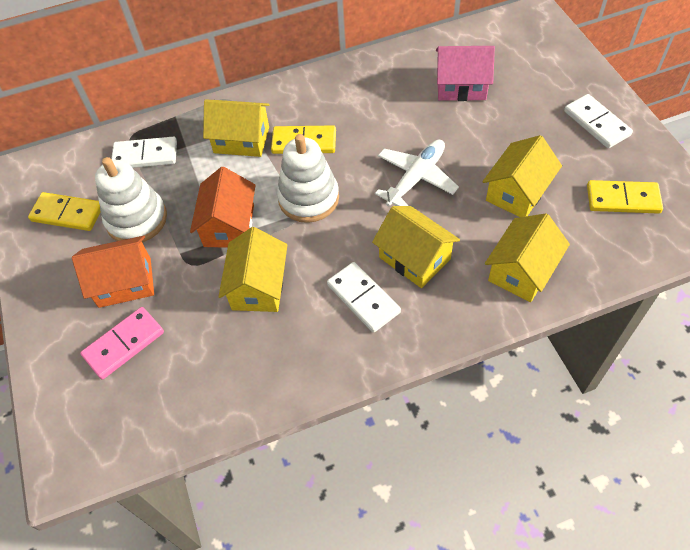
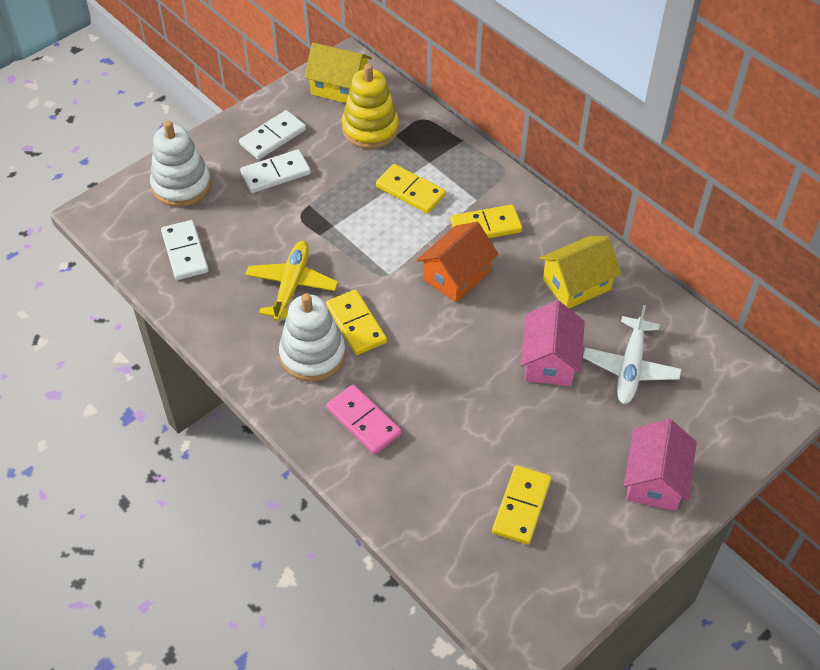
orange house: [72,236,154,308] [190,167,256,248] = 2 -> [417,222,498,303] = 1
pink house: [436,46,495,101] = 1 -> [520,300,585,386] [624,419,697,511] = 2
yellow domino: [28,192,101,231] [271,125,336,154] [587,180,663,214] = 3 -> [326,290,387,355] [376,164,446,214] [450,204,522,238] [492,465,551,545] = 4
yellow house: [203,99,270,157] [218,227,287,312] [372,206,460,288] [482,135,562,217] [485,213,570,302] = 5 -> [304,43,372,103] [539,236,621,309] = 2
yellow plane: none = 0 -> [245,241,338,321] = 1
yellow stacking toy: none = 0 -> [342,64,399,149] = 1

